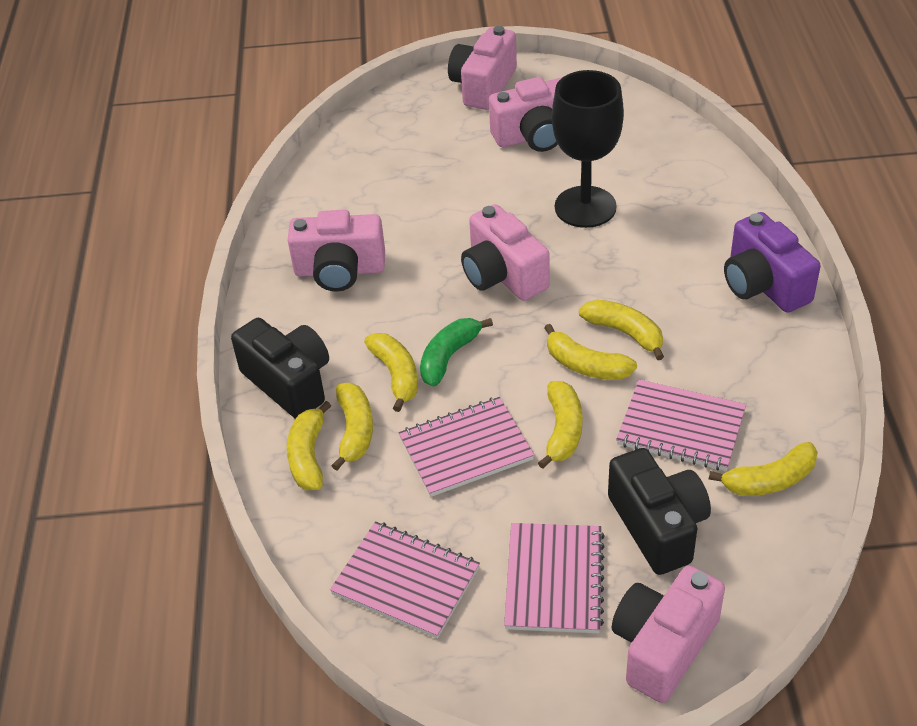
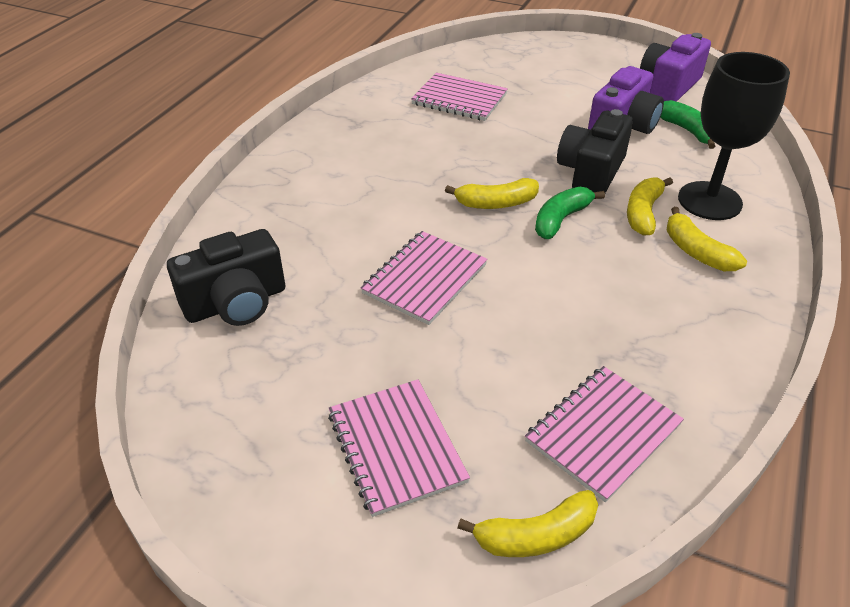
green banana: [420,318,493,387] = 1 -> [535,187,605,239] [660,100,715,149] = 2
pink camera: [288,210,385,292] [448,26,517,110] [461,204,550,301] [489,77,562,152] [612,566,725,703] = 5 -> none = 0
purple camera: [724,212,821,313] = 1 -> [588,66,664,134] [640,33,711,102] = 2
yellow banana: [287,401,331,490] [331,383,373,471] [364,333,418,412] [538,381,583,469] [544,324,637,380] [579,300,664,360] [709,442,818,496] = 7 -> [445,178,539,209] [457,490,598,557] [627,177,673,236] [666,207,747,271] = 4

